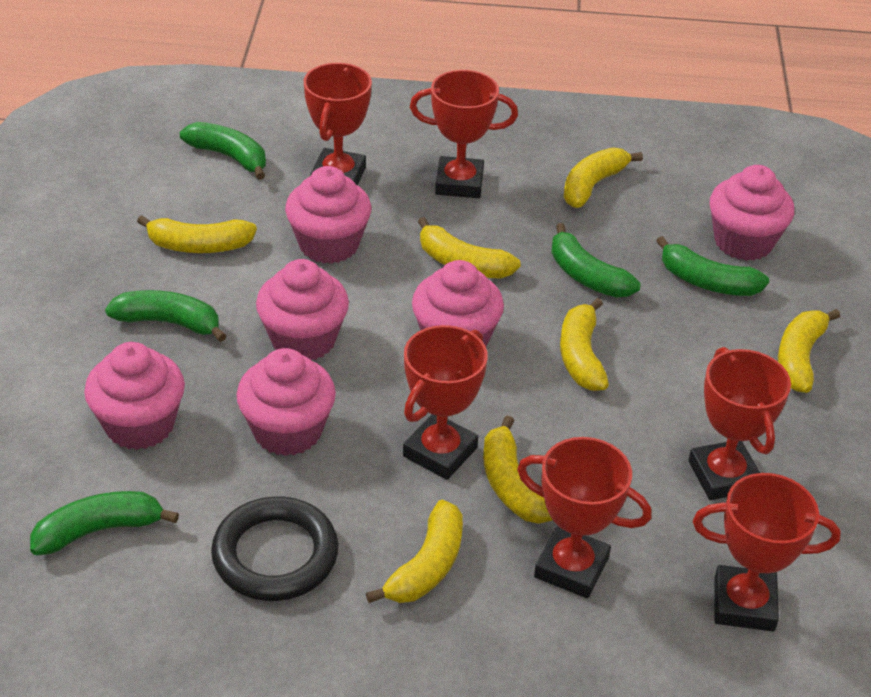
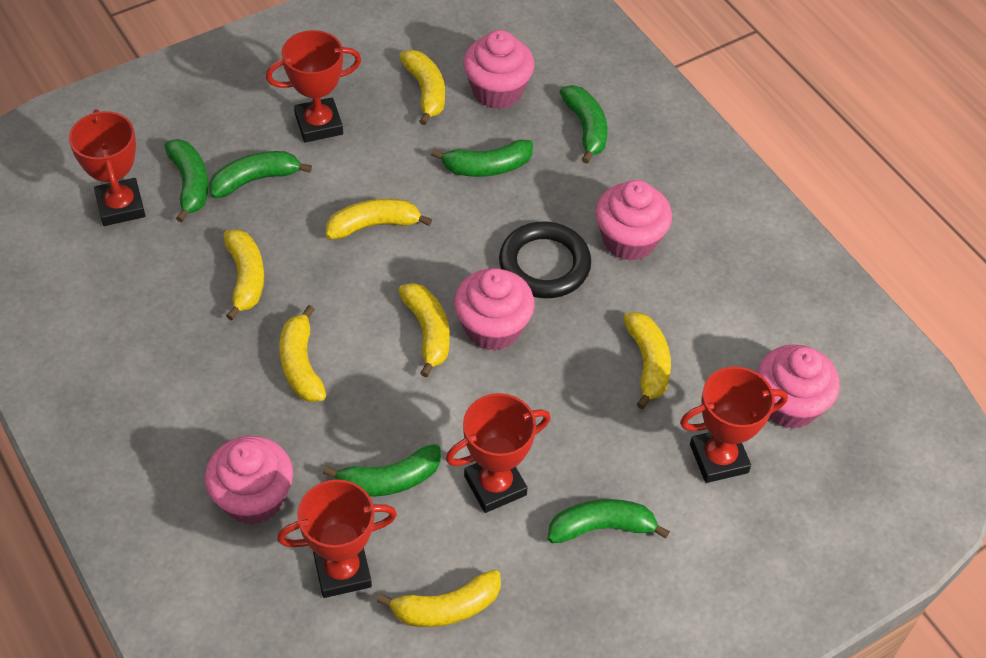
green banana: [30,491,179,555] [105,290,226,342] [180,122,266,180] [551,223,641,298] [656,236,769,296] = 5 -> [164,139,208,223] [209,151,312,198] [323,444,441,497] [431,139,533,177] [548,499,670,543] [560,85,607,164] = 6
pink cupcake: [84,342,185,450] [236,348,336,456] [256,259,349,360] [285,166,371,264] [412,260,504,346] [710,165,794,261] = 6 -> [205,436,293,525] [454,268,535,351] [463,30,534,109] [595,180,672,261] [757,345,840,429] = 5
red trophy: [304,63,372,185] [403,325,488,480] [410,70,518,198] [517,437,652,598] [688,347,791,500] [693,473,841,631] = 6 -> [69,109,145,226] [266,30,361,142] [277,480,397,598] [446,393,551,513] [680,367,788,483] = 5

